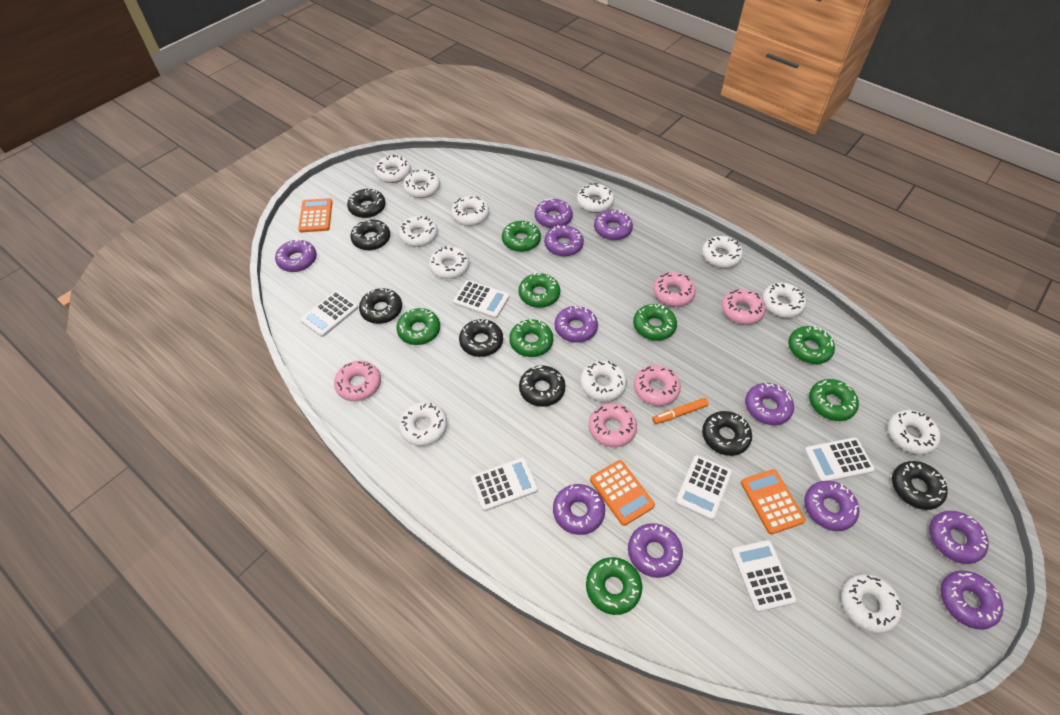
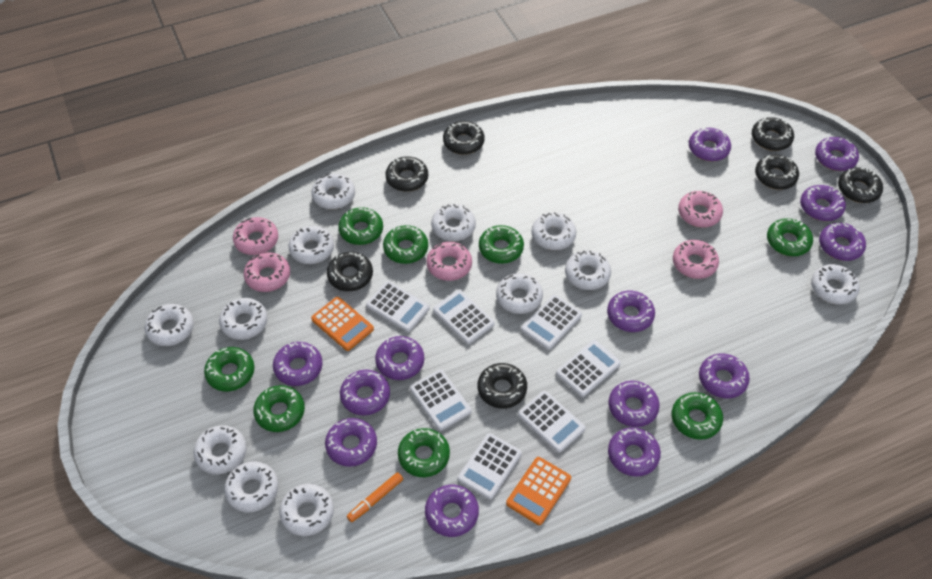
orange calculator: [298,198,333,232] [590,460,655,526] [741,469,806,534] = 3 -> [311,297,374,351] [506,457,571,525] = 2
purple donut: [275,239,317,272] [535,198,573,228] [544,225,584,257] [553,484,605,535] [555,305,598,343] [594,210,633,240] [628,523,683,578] [745,382,794,425] [804,481,859,531] [929,511,989,564] [940,571,1003,630] = 11 -> [273,342,323,386] [325,418,377,467] [340,370,390,416] [375,336,424,380] [425,485,479,537] [607,291,655,332] [608,427,661,477] [609,381,660,427] [689,127,731,161] [699,353,750,399] [800,185,846,221] [815,137,859,171] [819,223,866,261] = 13
white calculator: [300,291,359,337] [453,280,510,318] [471,457,538,511] [676,455,732,520] [731,540,797,612] [804,437,875,481] = 6 -> [366,281,430,332] [410,369,472,431] [433,290,495,344] [458,433,522,500] [518,391,586,453] [521,295,582,350] [556,340,621,397] = 7

